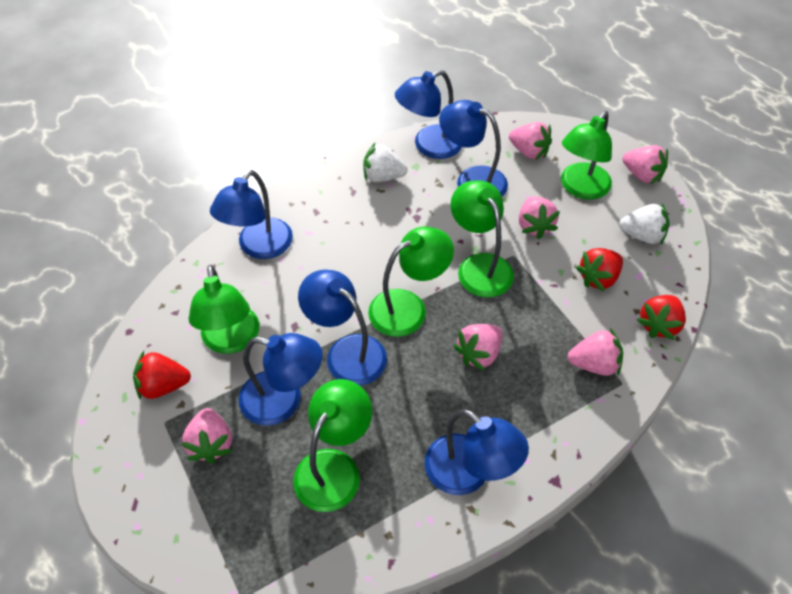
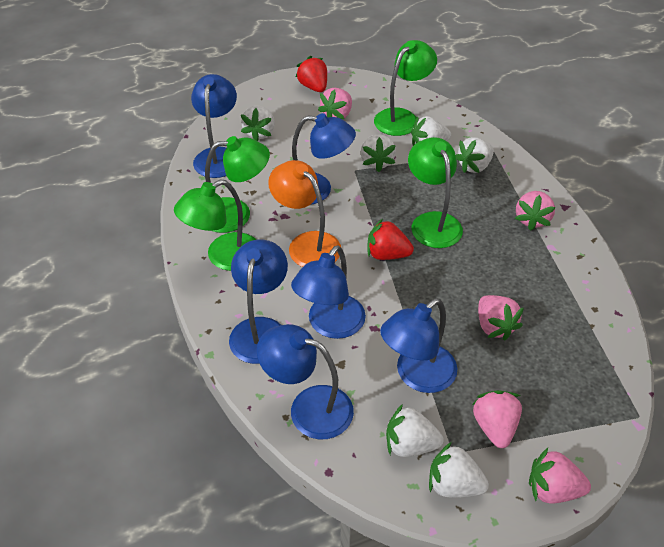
green lamp: [189,265,259,354] [293,379,372,512] [368,227,454,337] [450,181,514,297] [561,111,612,200] = 5 -> [174,180,257,271] [205,136,270,233] [374,40,437,136] [408,137,463,248] = 4
orange lamp: none = 0 -> [268,160,341,267] = 1
pink strawberry: [181,408,232,464] [453,324,503,371] [509,122,552,160] [519,196,560,239] [568,328,623,376] [622,145,668,184] = 6 -> [318,88,352,119] [472,390,522,448] [478,295,524,340] [515,191,555,231] [529,448,591,503] = 5
red strawberry: [133,351,191,400] [576,248,623,292] [637,295,686,340] = 3 -> [296,56,327,92] [367,219,414,260] = 2
white strawberry: [363,143,408,182] [619,203,669,244] = 2 -> [241,106,275,141] [360,134,396,172] [386,404,444,457] [411,116,451,146] [429,442,489,498] [456,137,494,173] = 6

